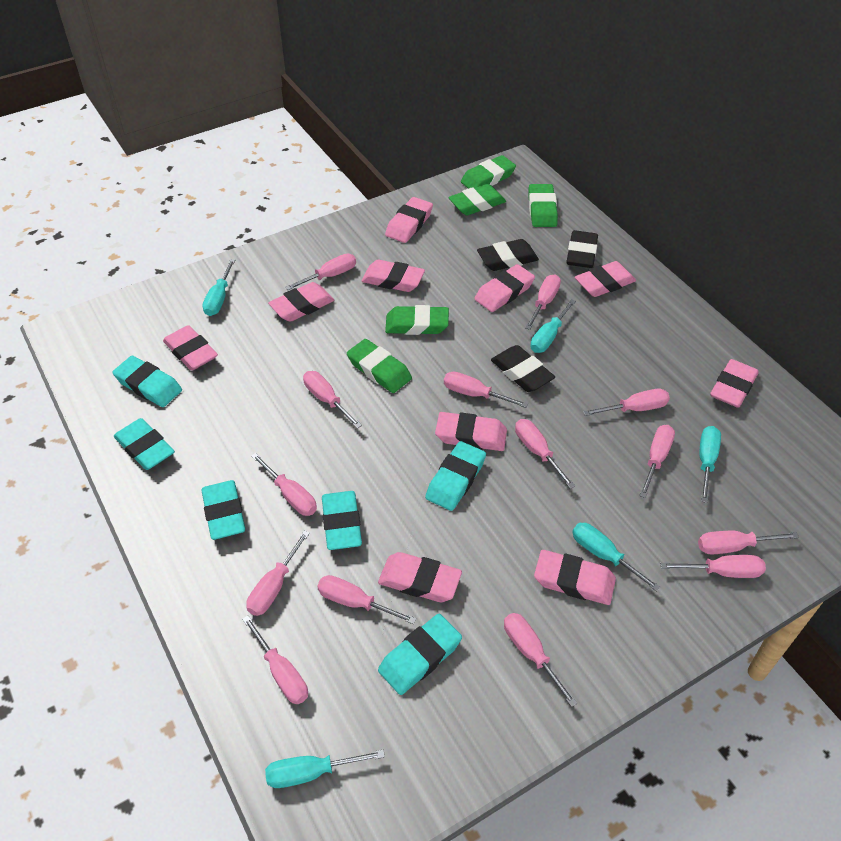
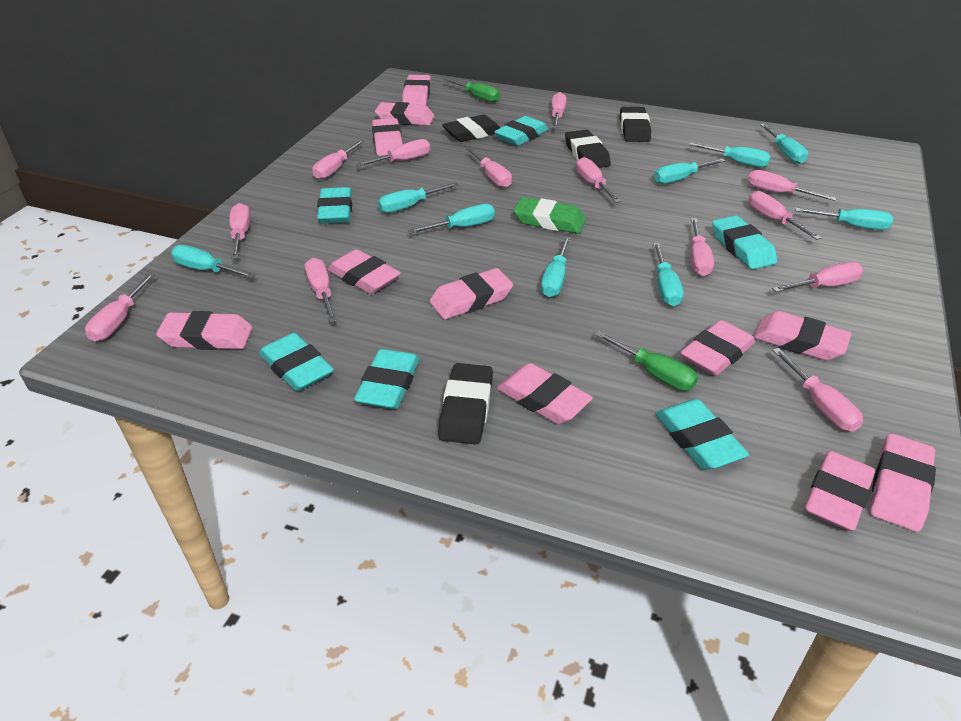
black eraser: [477,239,539,271] [491,345,555,392] [566,230,598,268] = 3 -> [438,363,493,444] [442,115,501,142] [565,130,611,168] [620,107,651,142] = 4
green eraser: [347,339,412,393] [385,305,449,335] [448,184,506,216] [461,155,516,189] [528,184,558,227] = 5 -> [513,197,586,234] = 1
green screwdriver: none = 0 -> [444,78,500,102] [594,330,698,391] = 2
pink eraser: [163,325,218,371] [268,282,334,322] [361,260,425,292] [378,552,462,602] [385,197,433,243] [435,412,507,451] [474,264,535,312] [534,550,616,605] [575,261,636,297] [710,359,759,408] = 10 -> [156,311,253,350] [327,249,401,294] [372,118,403,156] [375,102,435,126] [402,75,431,105] [429,268,513,319] [497,363,593,424] [680,320,755,376] [753,311,851,361] [804,451,875,531] [870,433,936,532] = 11
pink screwdriver: [242,615,308,704] [246,530,310,616] [251,453,317,516] [285,254,356,290] [303,371,362,429] [317,575,416,625] [444,372,528,408] [504,613,577,707] [515,419,575,489] [525,274,561,330] [583,389,670,416] [639,425,675,498] [660,555,766,578] [698,531,799,554] = 14 -> [85,273,155,342] [229,203,251,259] [305,258,337,323] [313,140,364,180] [356,139,430,167] [466,147,512,188] [551,92,566,128] [576,157,621,203] [691,218,714,276] [748,170,837,201] [749,191,821,240] [772,262,863,292] [772,348,863,432] = 13
turquoise screwdriver: [202,259,235,316] [265,750,385,788] [530,299,576,353] [572,523,660,592] [700,426,721,503] = 5 -> [171,245,256,278] [378,182,459,213] [408,204,495,234] [541,237,570,297] [653,243,684,306] [654,158,726,184] [689,142,771,167] [760,124,808,164] [795,208,893,230] = 9

